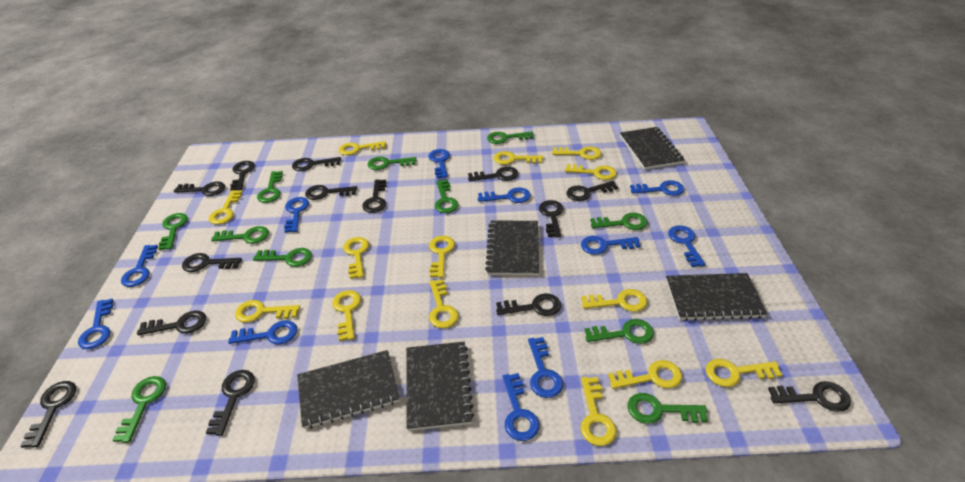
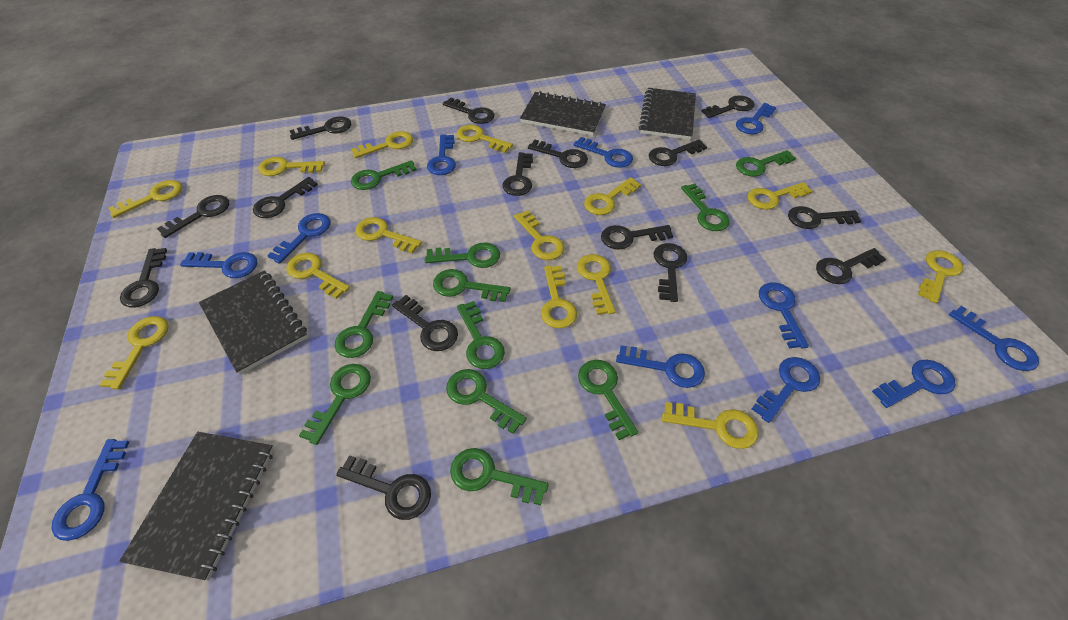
black key: [21,381,76,448] [137,310,206,335] [174,181,225,196] [182,253,242,272] [206,370,255,436] [230,161,255,190] [292,157,341,171] [305,185,357,200] [362,179,386,213] [468,166,518,181] [496,293,561,316] [539,200,564,237] [567,181,618,201] [768,381,851,412] = 14 -> [120,248,167,308] [157,195,229,238] [253,177,318,218] [289,116,351,140] [336,455,431,520] [392,295,458,351] [443,98,494,124] [502,152,533,196] [528,140,588,168] [601,225,673,250] [649,139,707,166] [654,243,687,302] [701,95,755,118] [788,206,861,229] [816,248,886,284] = 15
black notebook: [297,350,399,429] [406,342,474,431] [485,221,539,276] [620,127,684,170] [666,273,767,321] = 5 -> [119,432,274,581] [199,270,308,375] [520,91,606,136] [639,88,696,140] = 4

